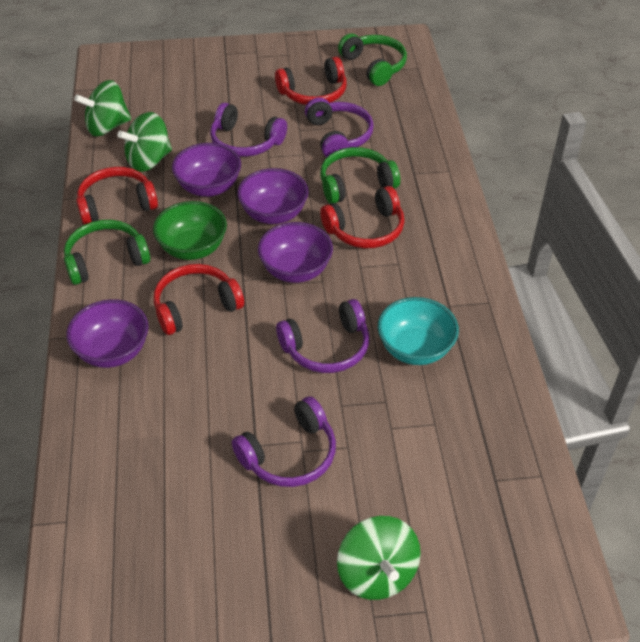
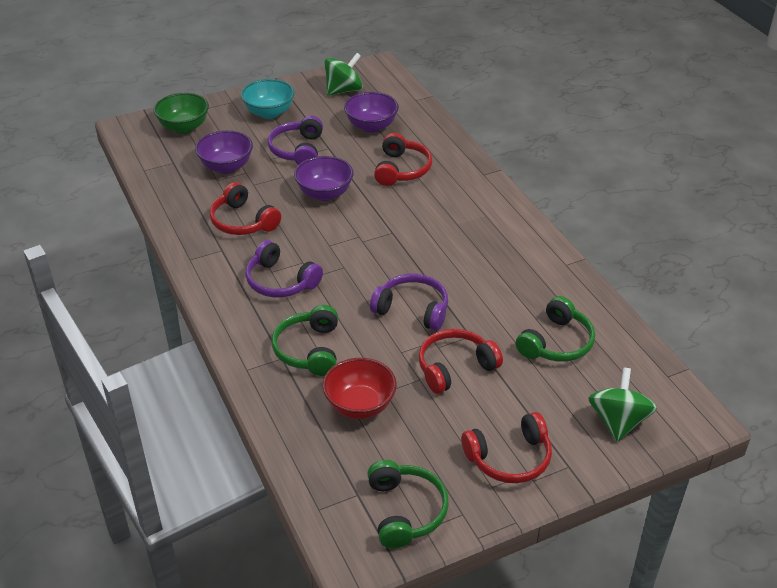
green spinning top: [74,80,131,136] [118,112,172,172] [337,516,421,600] = 3 -> [325,53,363,96] [588,368,657,442] = 2
purple bowl: [66,299,149,368] [172,143,241,197] [237,168,309,224] [258,222,333,283] = 4 -> [195,130,253,174] [294,156,353,201] [344,92,399,133] = 3
purple headphones: [210,103,287,157] [232,396,336,487] [276,299,369,373] [305,97,374,157] = 4 -> [245,240,323,298] [268,116,323,165] [370,274,448,331] = 3
red bowl: none = 0 -> [323,358,397,419] = 1

